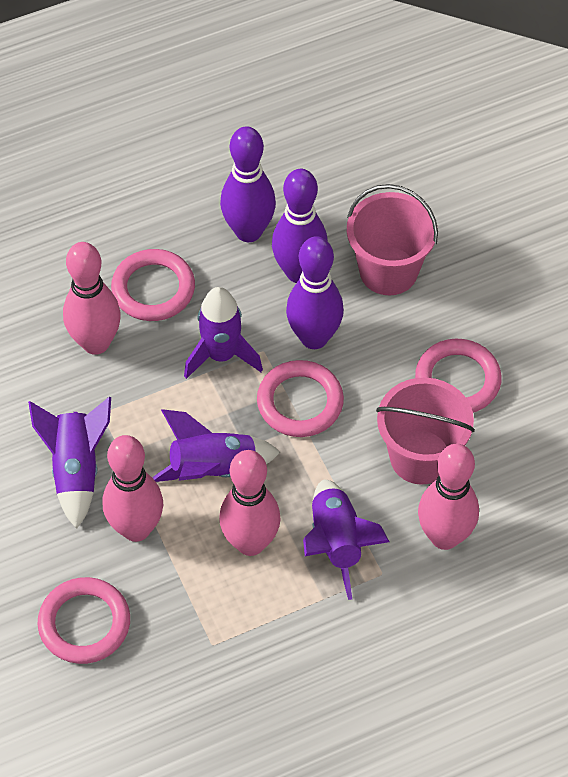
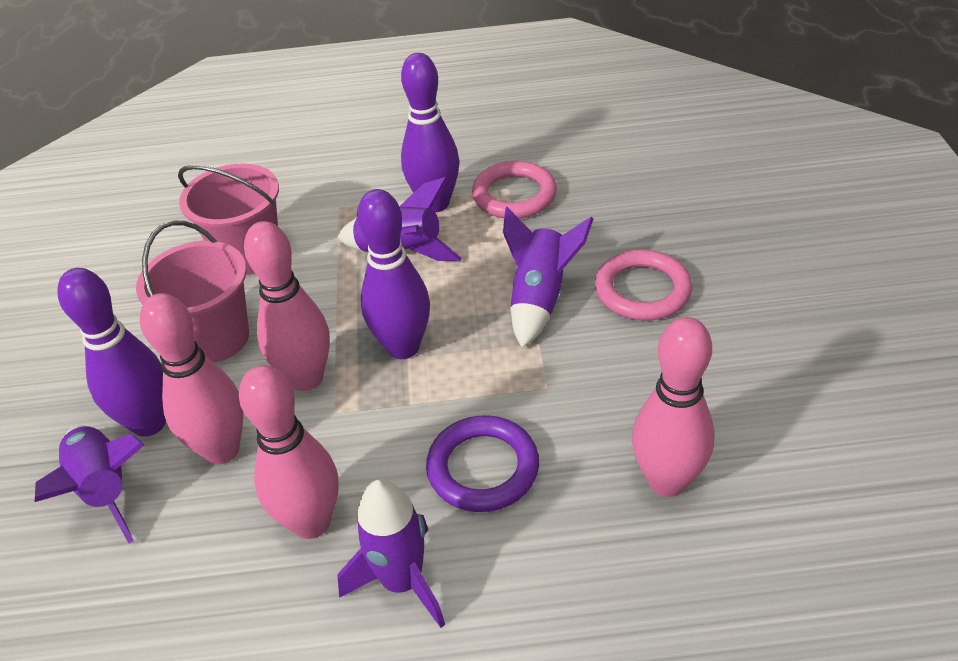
pink ring: [38,577,130,664] [111,249,195,321] [257,360,344,437] [415,339,502,413] = 4 -> [472,161,557,219] [595,249,692,321] = 2
purple ring: none = 0 -> [426,415,539,512] = 1

